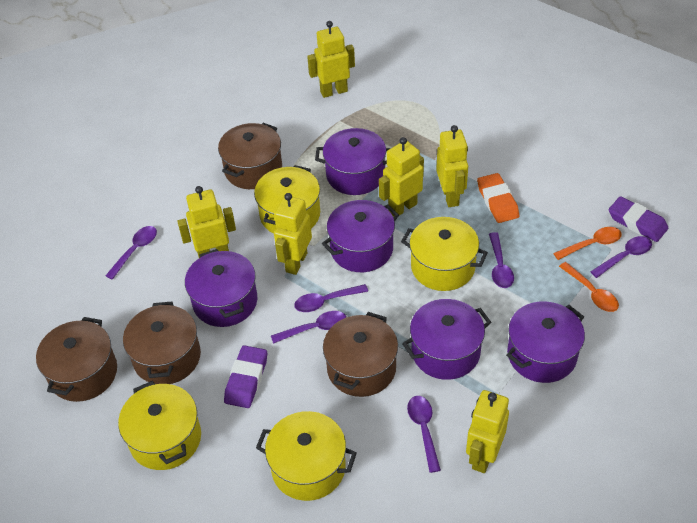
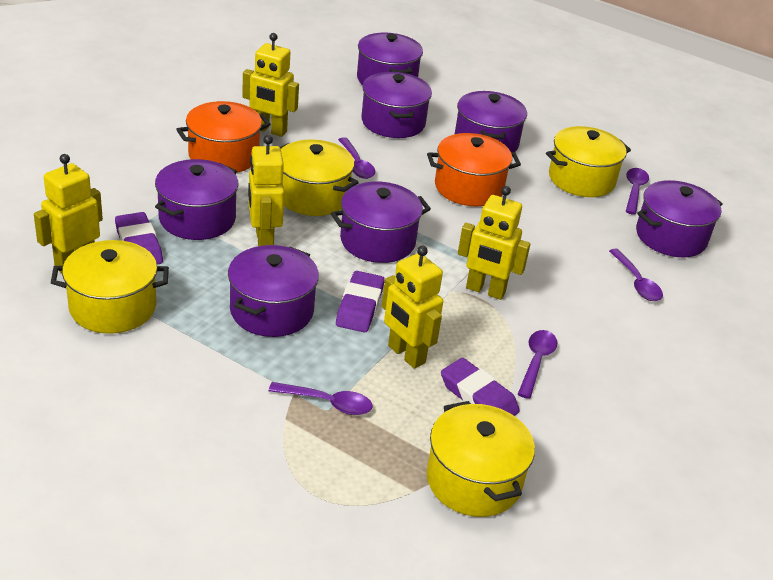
brown pot: [36,317,117,402] [123,302,201,384] [218,123,282,189] [323,312,398,397] = 4 -> none = 0
orange eraser: [477,173,519,223] = 1 -> none = 0
orange pot: none = 0 -> [176,101,271,173] [427,133,521,206] = 2
orange spoon: [553,227,622,260] [559,262,619,312] = 2 -> none = 0
purple eraser: [224,345,267,408] [609,196,668,242] = 2 -> [115,212,163,265] [336,271,385,333] [441,358,520,416] = 3
purple pot: [185,249,257,327] [315,128,391,195] [322,200,399,272] [402,299,491,380] [506,301,585,383] = 5 -> [155,159,239,240] [228,245,319,337] [331,182,431,263] [357,33,423,85] [362,72,432,138] [455,91,527,153] [636,180,723,257] = 7
purple spoon: [105,226,157,280] [271,311,346,344] [294,284,368,312] [407,396,441,473] [489,232,514,288] [590,236,652,278] = 6 -> [268,382,372,415] [338,137,375,179] [518,330,557,399] [609,249,663,301] [626,168,649,215] = 5
yellow robot: [177,186,236,257] [274,193,312,275] [307,21,355,98] [379,137,424,216] [436,125,468,207] [466,390,509,473] = 6 -> [34,154,103,273] [242,33,299,137] [248,135,284,246] [382,246,443,369] [458,186,530,300] = 5

